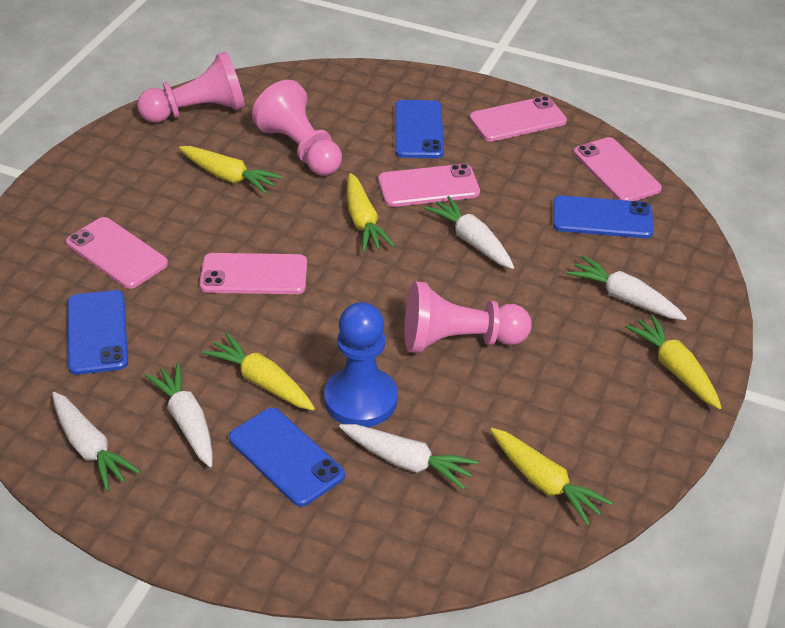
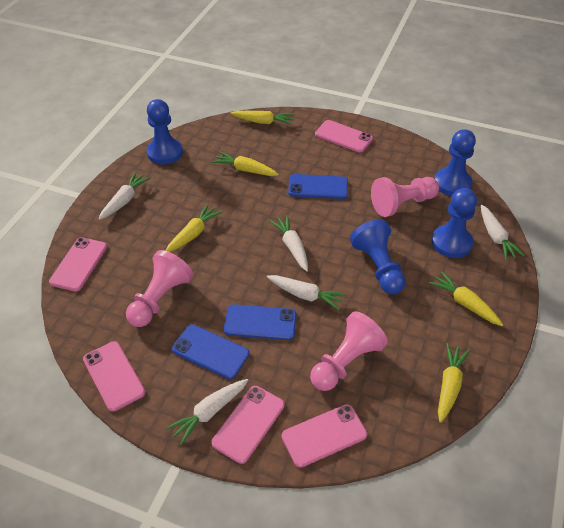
blue pawn: [324,302,398,427] = 1 -> [147,99,183,164] [350,219,406,294] [432,188,477,258] [434,129,476,196] = 4
blue phone: [67,290,128,375] [229,408,345,507] [395,100,444,158] [553,195,654,238] = 4 -> [172,324,249,379] [224,304,297,340] [288,174,348,199] = 3

